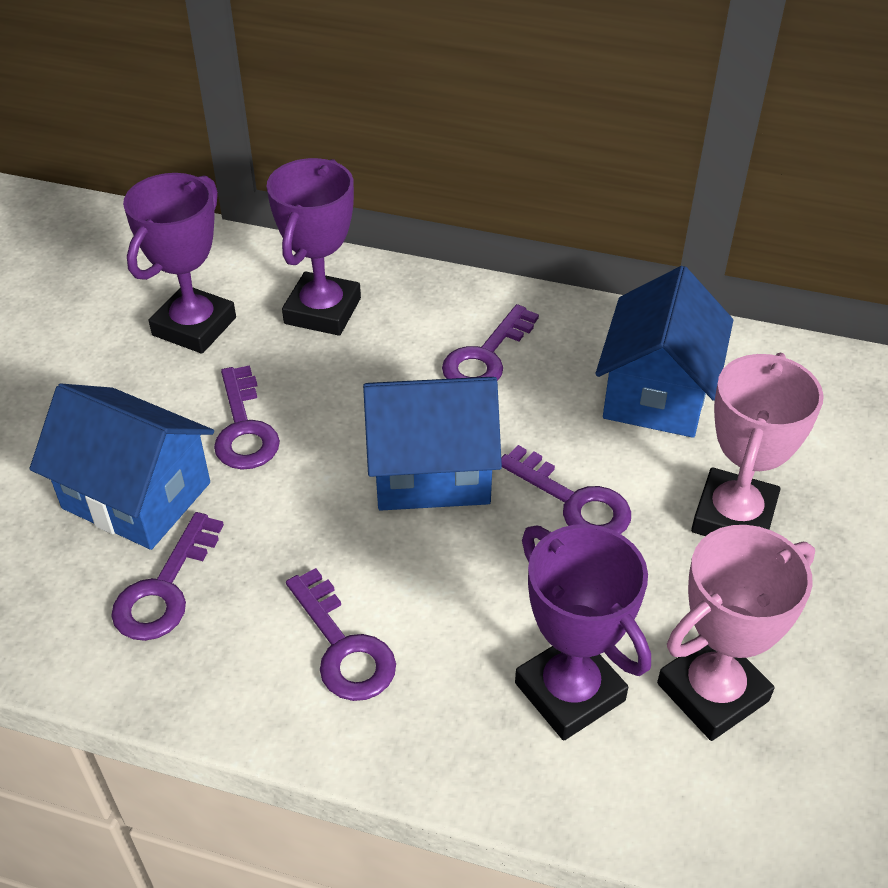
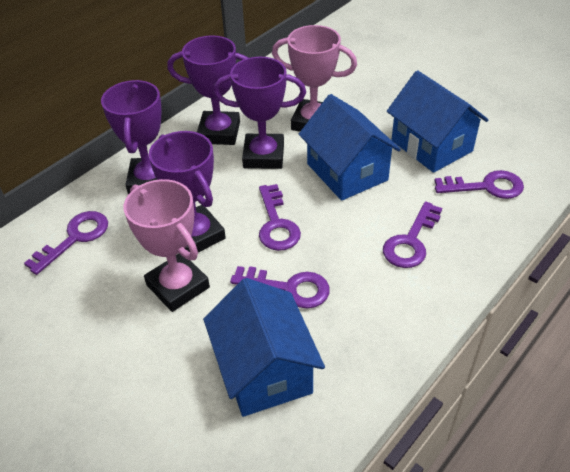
purple trophy: [123,173,236,354] [267,158,361,336] [515,524,651,740] = 3 -> [101,80,161,194] [149,131,226,253] [168,35,248,145] [213,57,306,169] = 4

